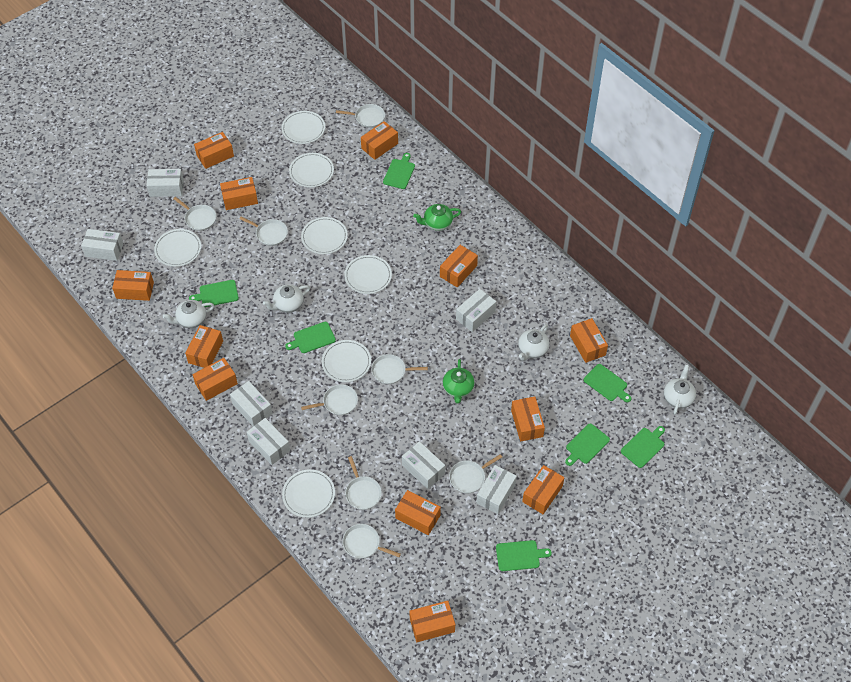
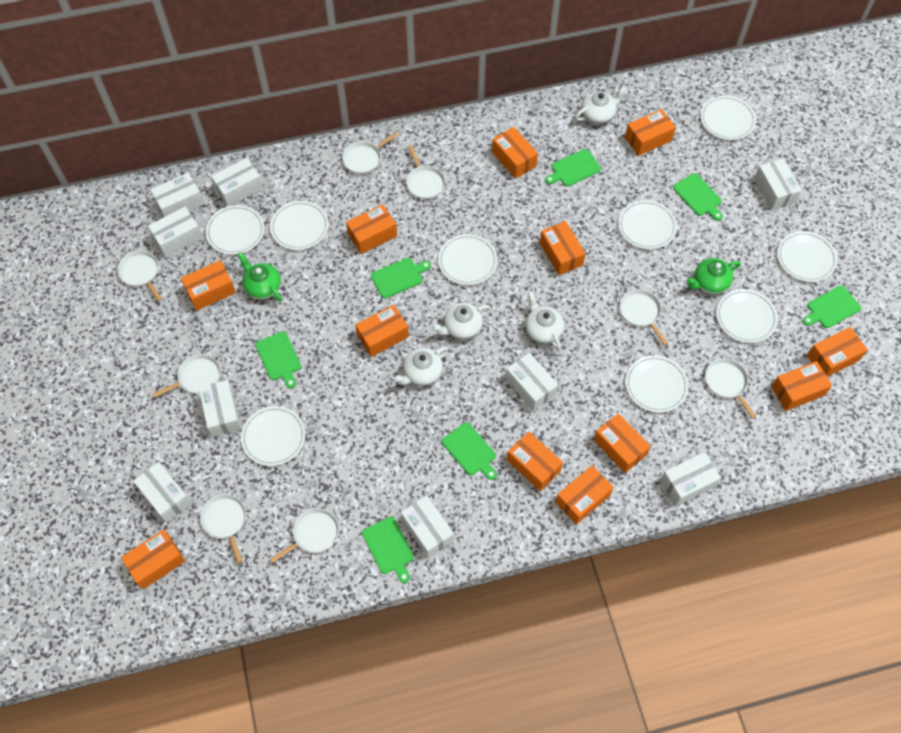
white box: [81,229,123,261] [146,169,184,197] [230,381,273,427] [247,418,290,465] [402,441,445,489] [456,289,496,332] [476,465,517,514] = 7 -> [133,462,191,523] [148,207,203,257] [150,173,204,217] [199,380,241,437] [211,158,263,206] [401,495,454,558] [506,353,558,411] [661,452,721,506] [754,159,802,210] = 9
white plate: [154,229,201,267] [281,111,325,144] [282,469,335,518] [289,153,334,188] [301,217,348,254] [322,340,371,382] [344,255,392,294] = 7 -> [206,205,264,255] [241,406,305,466] [270,201,329,250] [438,234,497,285] [618,200,677,250] [625,355,689,413] [700,96,756,140] [716,289,778,343] [777,231,837,282] = 9

